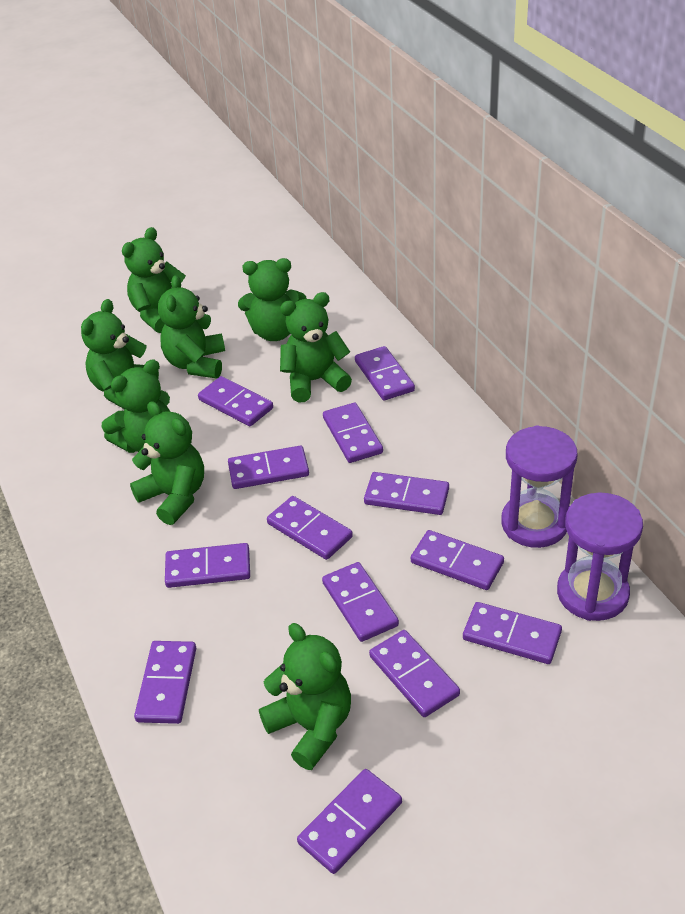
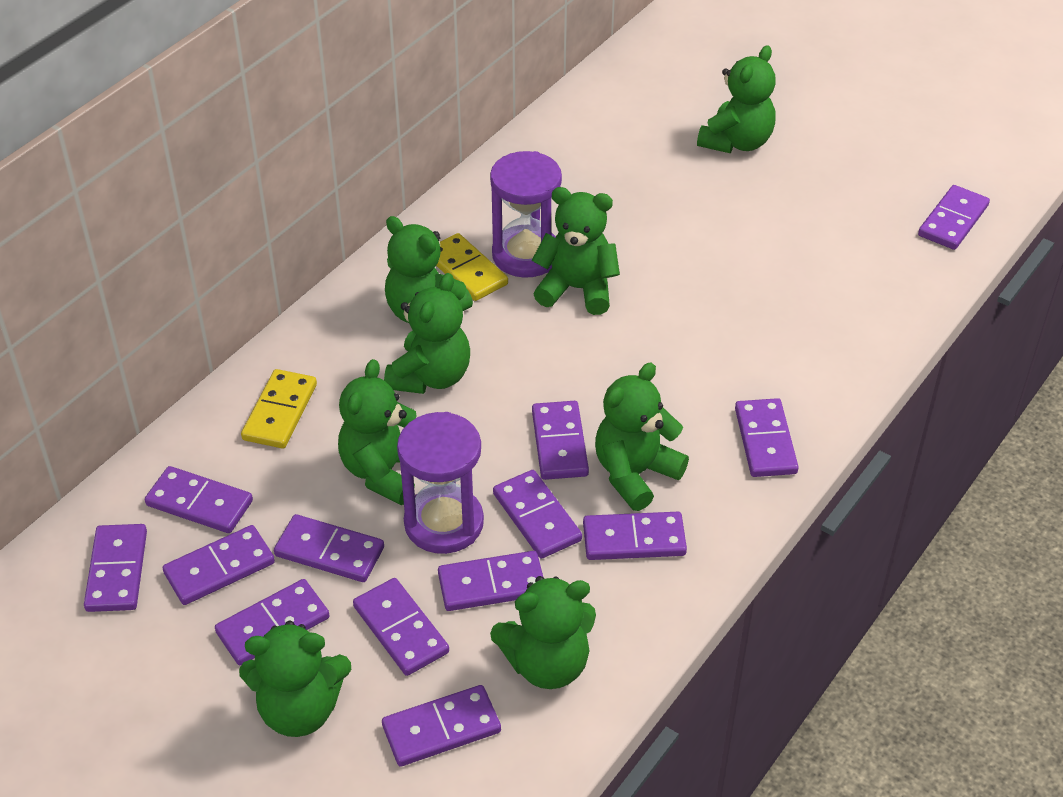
yellow domino: none = 0 -> [241,369,317,449] [436,233,508,301] = 2

